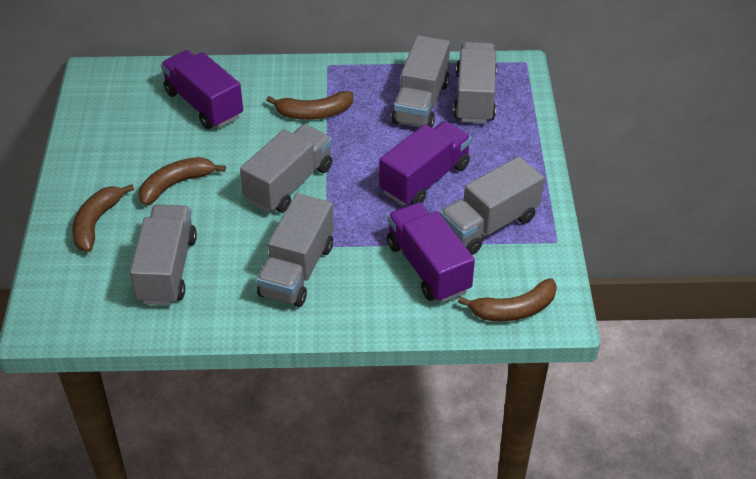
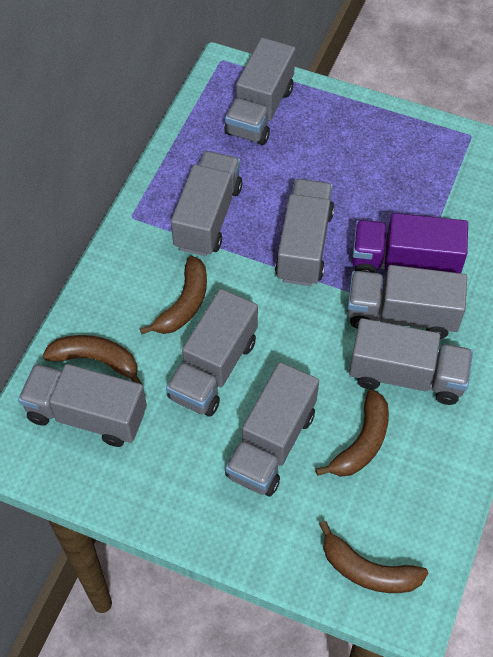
grey truck: [130,205,197,305] [240,124,332,213] [256,193,334,307] [391,35,450,128] [440,156,544,255] [453,41,497,123] = 6 -> [18,364,147,447] [166,289,258,417] [171,151,242,256] [225,38,296,145] [225,362,319,497] [275,179,334,286] [347,265,467,339] [349,318,473,405] = 8
purple truck: [161,50,243,129] [379,121,472,206] [387,202,475,303] = 3 -> [352,213,468,273] = 1

